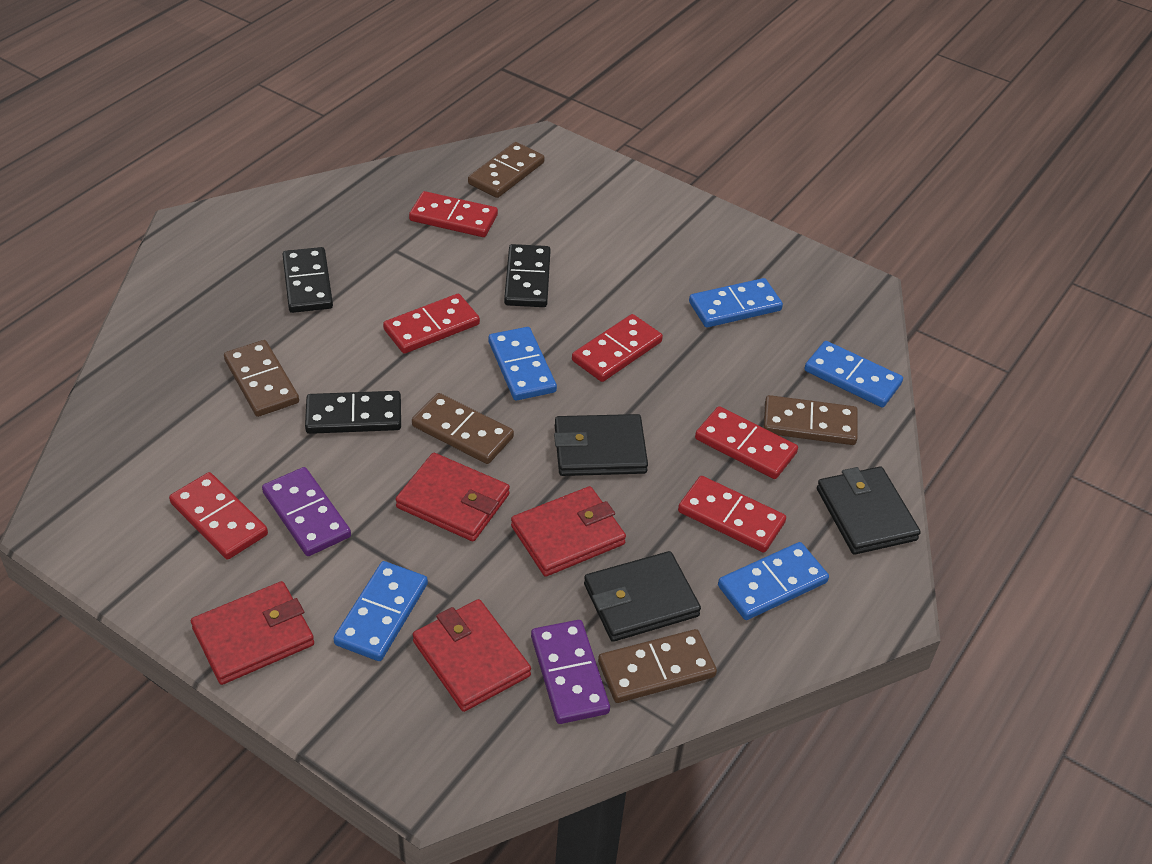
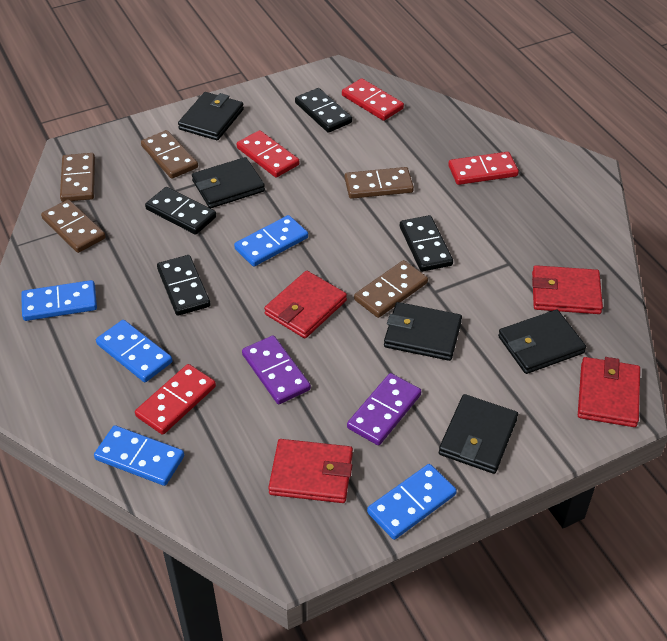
black domino: [282,247,333,313] [305,391,401,434] [504,244,551,307] = 3 -> [145,187,216,235] [157,255,210,316] [295,88,352,133] [400,215,453,272] = 4
black wallet: [554,414,648,476] [584,551,701,642] [817,467,921,555] = 3 -> [178,92,244,140] [192,157,265,208] [384,302,462,361] [439,394,518,474] [498,310,586,374] = 5
red domino: [169,472,268,559] [383,294,480,354] [409,191,498,237] [572,314,663,382] [678,476,786,553] [695,406,798,479] = 6 -> [135,364,216,435] [237,130,299,178] [342,78,404,121] [448,152,519,185] = 4

